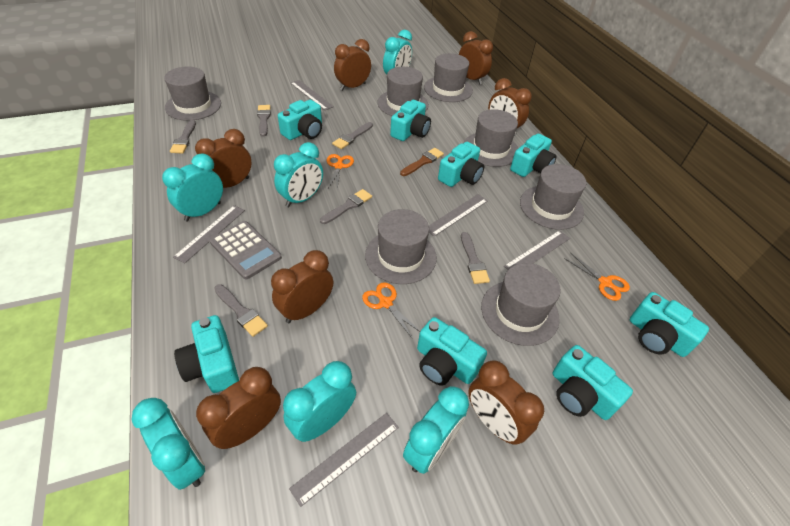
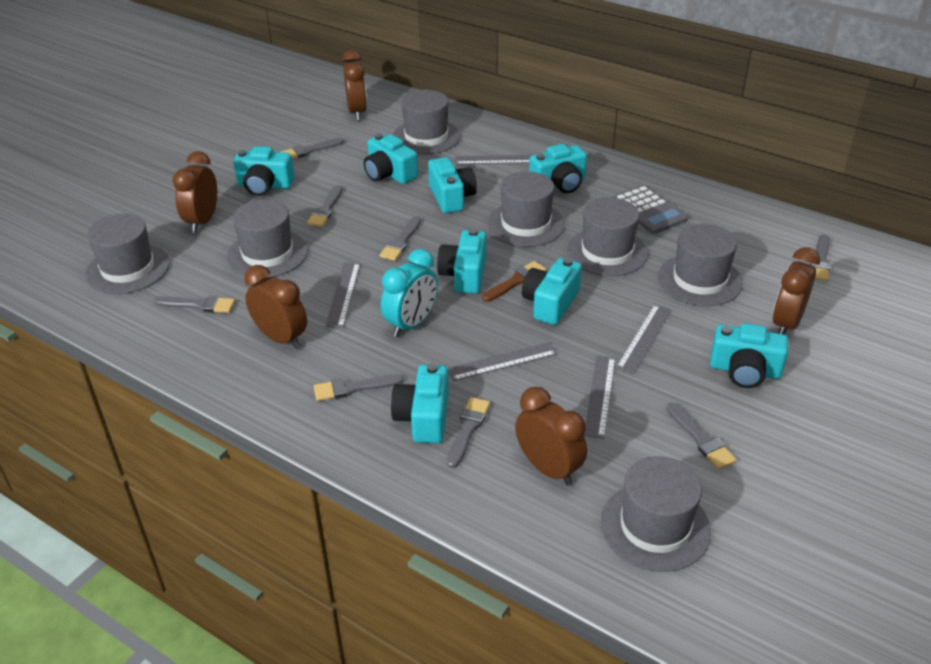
brown clock: [195,129,252,188] [196,367,281,449] [271,250,333,323] [334,39,371,91] [459,31,493,85] [468,361,544,445] [488,78,532,136] = 7 -> [172,151,217,233] [244,265,307,349] [342,50,367,120] [515,387,587,486] [772,247,820,335] = 5
grey brush: [170,120,196,154] [214,284,268,337] [257,105,271,137] [320,189,372,224] [332,122,373,149] [461,232,490,284] = 6 -> [154,296,235,313] [280,138,344,159] [307,185,342,227] [314,374,404,401] [379,216,421,261] [447,397,490,468] [666,402,737,469] [810,234,831,282] = 8
orange scissors: [327,154,354,190] [362,282,420,339] [564,252,630,301] = 3 -> none = 0
turquoise clock: [132,398,205,490] [162,153,223,222] [274,142,323,207] [283,361,356,442] [383,30,412,74] [403,386,469,474] = 6 -> [381,249,438,337] = 1

